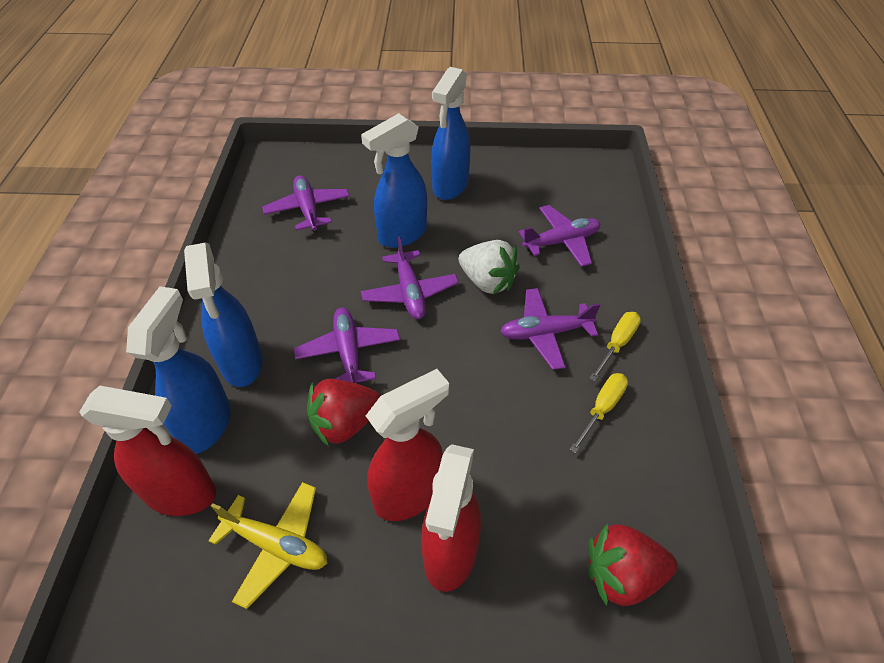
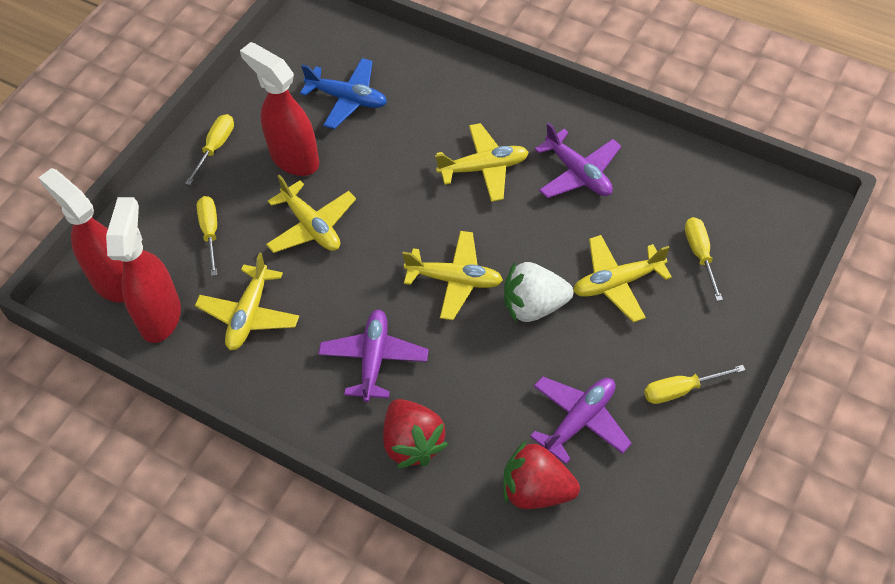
blue plane: none = 0 -> [300,58,387,129] = 1
blue spray bottle: [126,286,231,454] [184,243,263,387] [361,113,427,248] [431,67,470,200] = 4 -> none = 0
purple plane: [262,175,350,233] [294,308,400,384] [361,236,459,319] [500,288,600,370] [519,205,600,267] = 5 -> [318,310,428,402] [530,376,632,464] [535,122,621,198] = 3
yellow plane: [209,482,327,609] = 1 -> [195,252,299,350] [266,175,356,253] [402,231,503,320] [435,123,529,202] [573,235,672,323] = 5
yellow screwdriver: [569,373,628,453] [589,312,641,381] = 2 -> [185,114,234,185] [197,196,217,276] [644,365,745,404] [685,217,723,301] = 4

